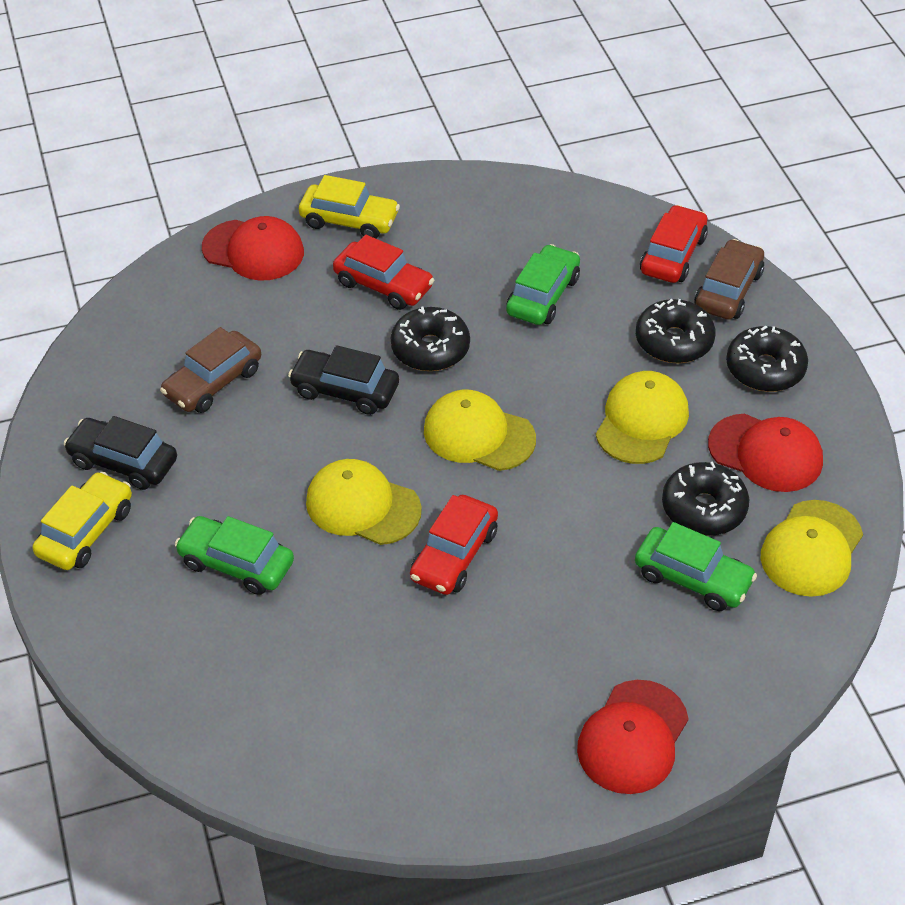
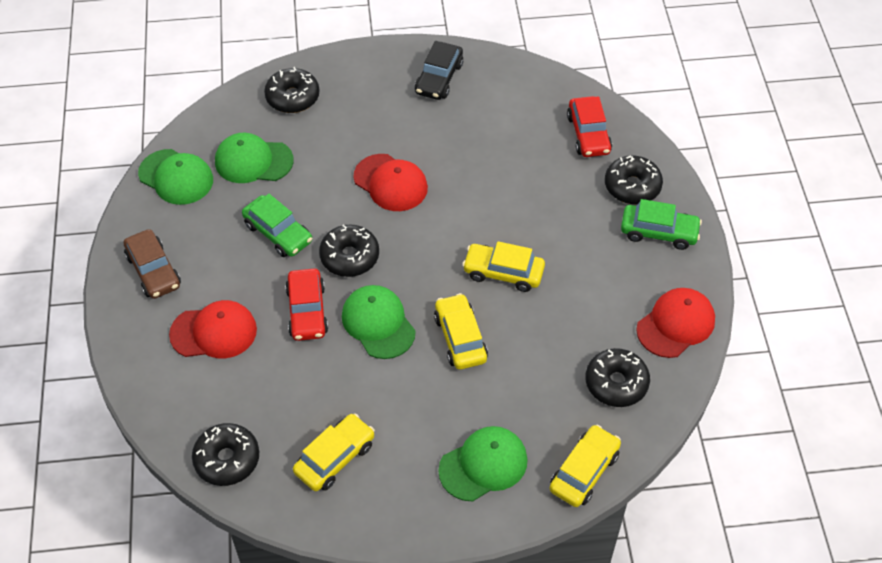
black car: [64,416,177,490] [288,345,399,415] = 2 -> [415,41,463,100] = 1
black donut: [391,306,470,371] [636,299,716,363] [662,462,749,536] [726,326,808,392] = 4 -> [192,423,259,486] [264,67,320,113] [319,224,379,277] [586,348,650,407] [605,156,663,204] = 5
brown car: [160,327,261,413] [694,239,764,319] = 2 -> [124,229,181,299] = 1
green cap: none = 0 -> [138,149,213,205] [215,133,294,183] [342,285,416,359] [438,426,528,501] = 4
green car: [175,516,294,595] [506,244,580,325] [635,522,757,611] = 3 -> [242,194,312,257] [621,199,702,250] = 2
red car: [333,235,434,310] [410,495,498,595] [640,205,708,283] = 3 -> [285,269,328,341] [567,96,612,157] = 2
yellow cap: [306,459,422,545] [424,390,536,471] [596,371,689,464] [761,500,863,597] = 4 -> none = 0
yellow car: [33,471,132,570] [299,175,400,239] = 2 -> [293,413,375,491] [434,293,488,370] [462,241,545,292] [549,425,621,507] = 4

